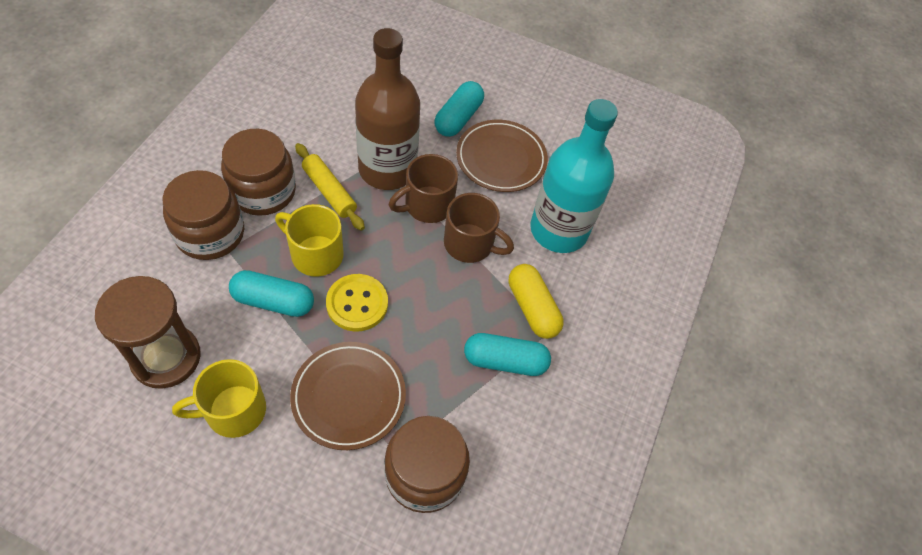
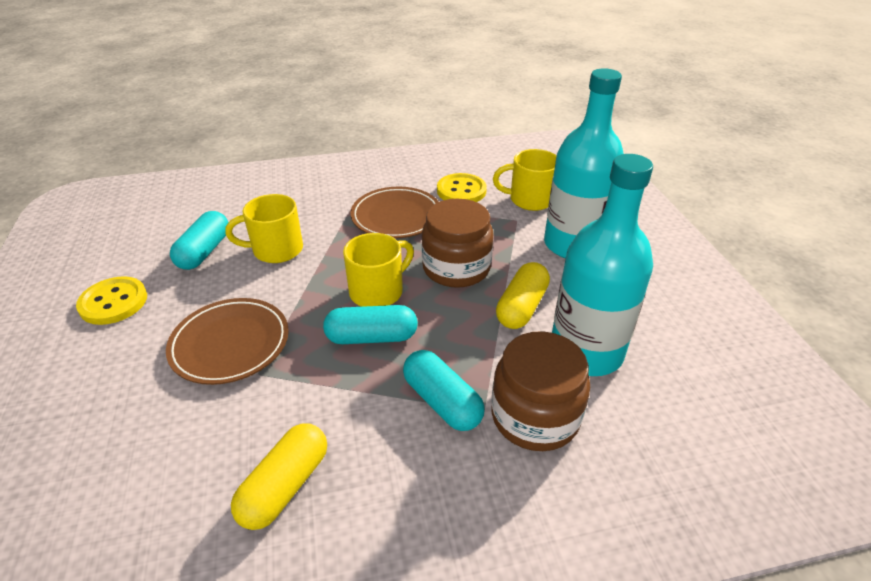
brown bottle: [355,28,420,190] = 1 -> none = 0
brown hourglass: [95,276,201,389] = 1 -> none = 0
brown jar: [162,170,244,260] [221,129,296,216] [384,416,470,513] = 3 -> [421,199,494,288] [491,331,590,451] = 2
brown mug: [389,154,458,223] [444,193,514,263] = 2 -> none = 0
turquoise bottle: [530,99,618,253] = 1 -> [544,68,624,259] [552,154,653,376] = 2
yellow button: [326,274,388,332] = 1 -> [76,276,147,325] [437,173,487,202] = 2
yellow capsule: [509,264,564,339] = 1 -> [231,423,327,530] [496,262,550,329] = 2
yellow mug: [172,359,266,438] [275,204,344,277] = 2 -> [225,194,303,263] [343,233,414,307] [493,149,557,211] = 3
yellow rolling pin: [295,143,365,231] = 1 -> none = 0

